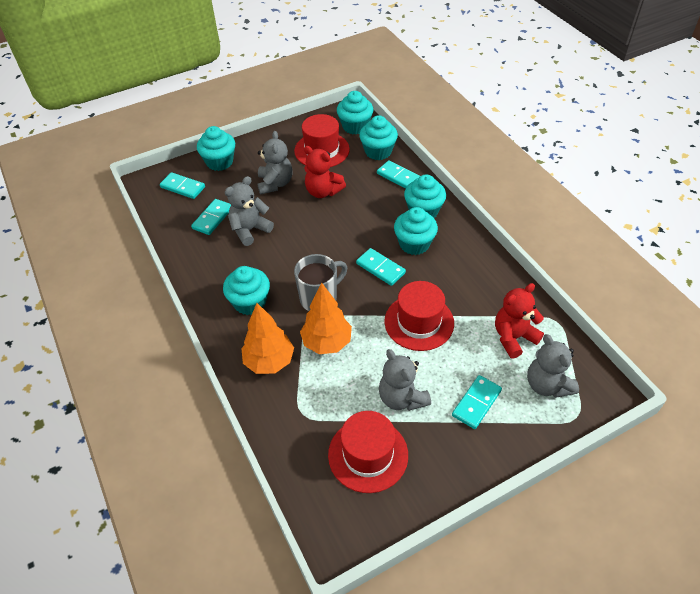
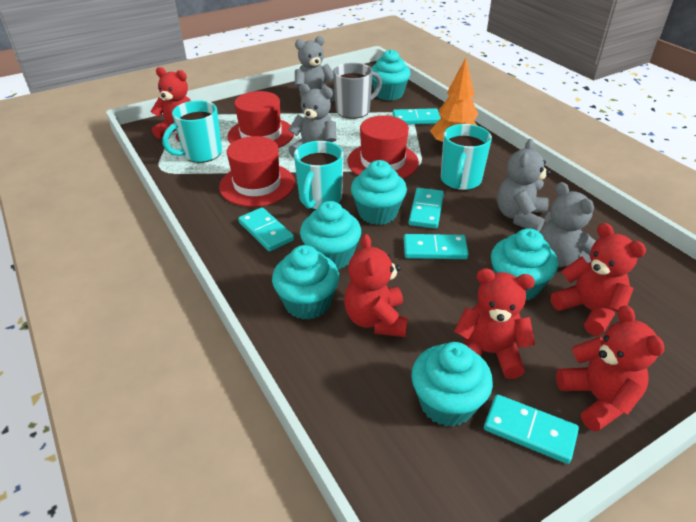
orange tree: [241,303,294,374] [300,283,352,354] = 2 -> [430,58,479,142] = 1
red teddy bear: [304,146,346,198] [495,283,544,359] = 2 -> [150,67,191,142] [344,234,408,337] [454,268,535,379] [551,223,646,336] [556,305,664,432] = 5
turquoise mug: none = 0 -> [162,100,222,163] [294,141,344,210] [441,124,492,191] = 3

